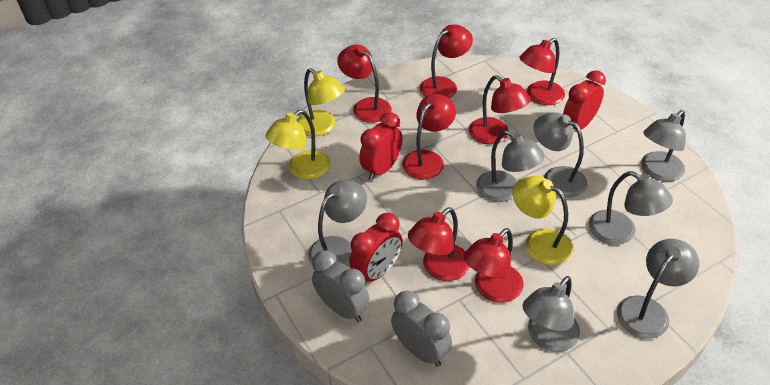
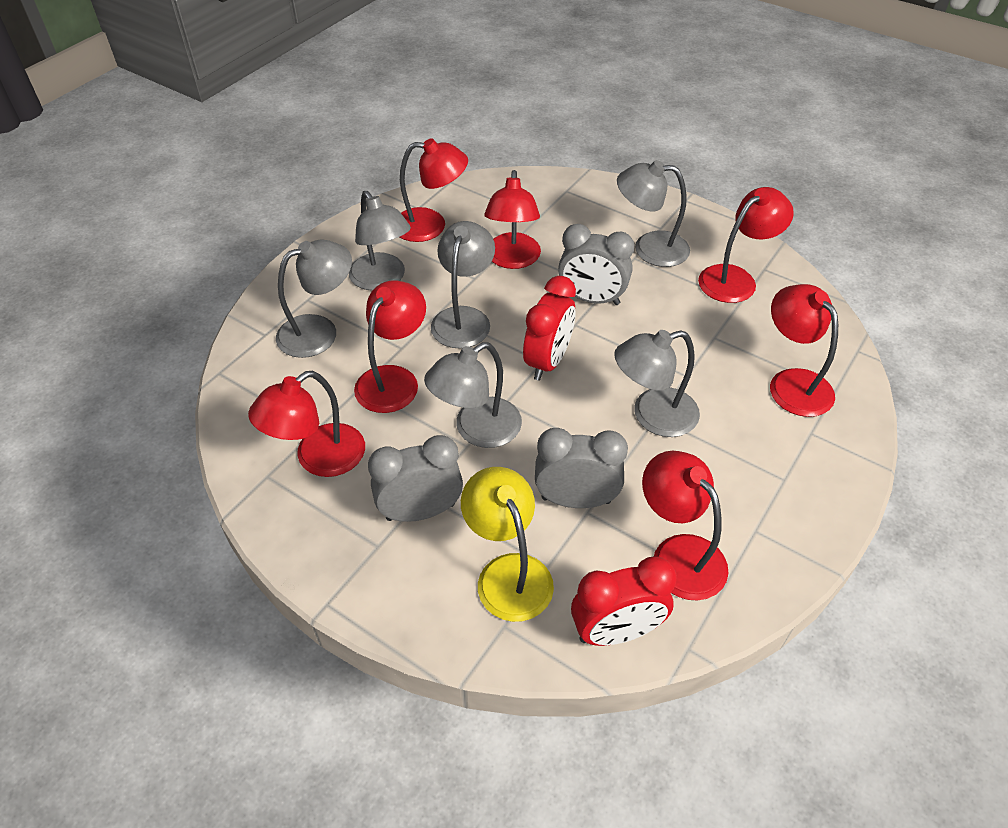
grey clock: [312,250,370,322] [391,291,452,366] = 2 -> [368,435,463,522] [535,428,628,508] [558,224,634,305] = 3
grey lamp: [308,180,367,267] [476,130,545,202] [523,276,580,352] [534,112,587,197] [589,171,673,245] [617,239,699,339] [641,110,686,181] = 7 -> [276,239,352,358] [349,191,411,291] [424,342,522,448] [431,221,495,349] [614,330,700,437] [617,160,690,267] = 6
red clock: [349,213,403,284] [359,112,403,181] [563,70,606,130] = 3 -> [523,276,576,381] [571,557,677,646] = 2
yellow lamp: [265,110,330,179] [297,68,345,136] [513,176,573,265] = 3 -> [461,467,554,622] = 1

